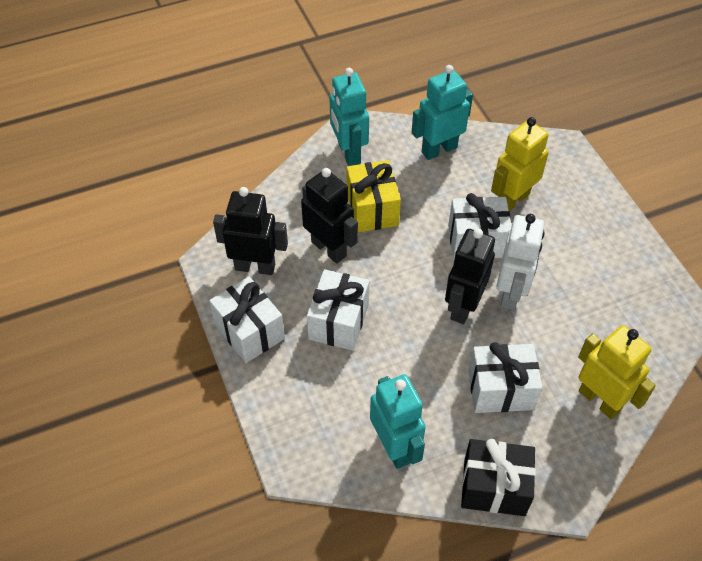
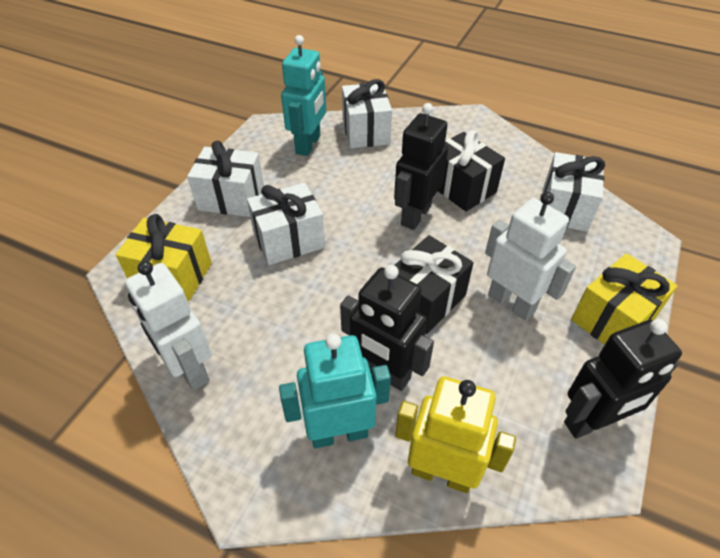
black gift: [461,439,536,516] = 1 -> [395,235,473,334] [438,130,505,212] = 2
turquoise robot: [329,68,369,166] [370,374,426,469] [412,65,473,160] = 3 -> [279,333,391,448] [281,35,326,156] = 2
white robot: [497,214,545,310] = 1 -> [125,261,212,391] [485,192,576,321] = 2
yellow gift: [346,160,401,232] = 1 -> [116,214,212,301] [571,253,677,345] = 2
yellow robot: [491,117,549,211] [578,325,656,419] = 2 -> [395,376,516,493] = 1

